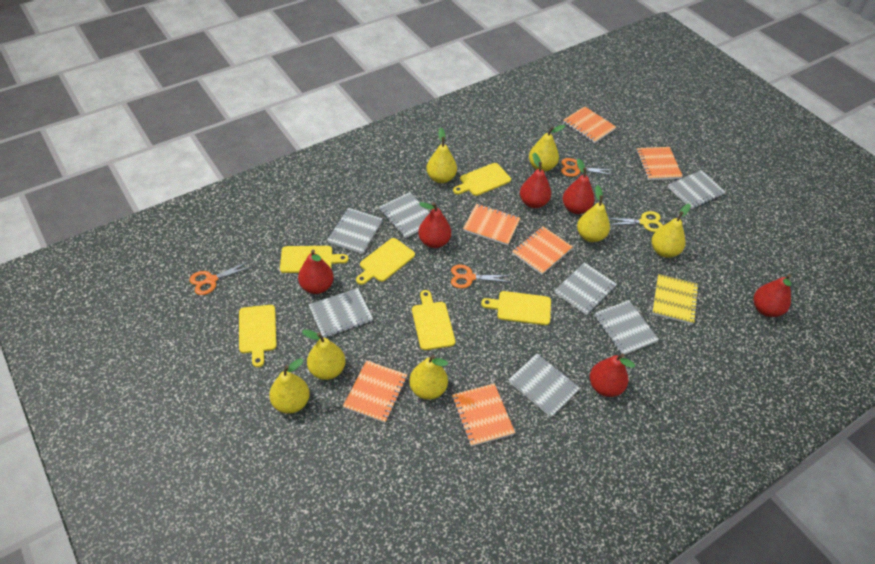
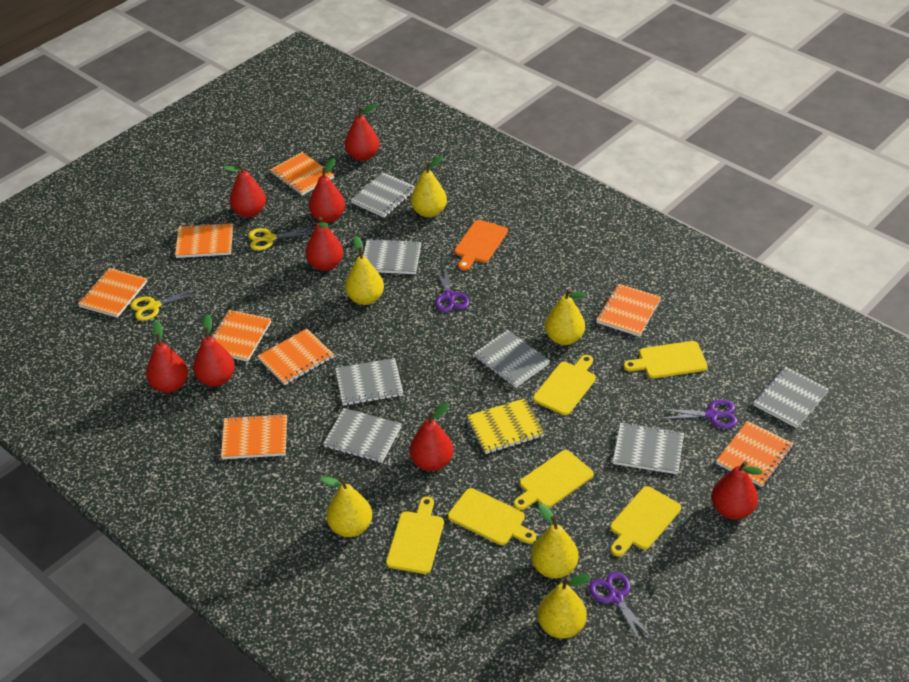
orange cutting board: none = 0 -> [454,220,508,271] = 1
orange notebook: [343,360,407,423] [452,384,515,446] [463,204,520,246] [512,226,573,275] [563,106,616,143] [636,147,683,180] = 6 -> [78,268,147,318] [175,223,233,258] [211,310,271,362] [221,413,287,459] [258,329,334,385] [270,152,334,196] [596,284,661,337] [716,421,793,487] = 8
orange scissors: [190,261,253,295] [451,265,511,288] [561,158,614,177] = 3 -> none = 0
purple scissors: none = 0 -> [435,266,469,312] [589,572,653,645] [659,400,738,429] = 3
red pear: [298,249,334,294] [418,202,451,248] [520,153,551,208] [563,159,595,214] [590,353,635,397] [754,274,791,317] = 6 -> [146,321,188,393] [193,314,235,387] [223,163,266,217] [305,217,343,271] [309,158,345,223] [345,104,379,161] [410,403,453,471] [711,461,763,519] = 8
yellow pear: [269,358,310,414] [302,329,346,380] [409,355,448,400] [426,128,457,183] [529,125,565,172] [577,185,610,242] [651,204,691,258] = 7 -> [320,477,372,537] [345,236,384,305] [411,155,447,217] [531,504,578,578] [537,574,590,639] [545,289,586,345] = 6
yellow scissors: [608,211,663,232] = 1 -> [130,287,201,321] [248,227,314,250] = 2

